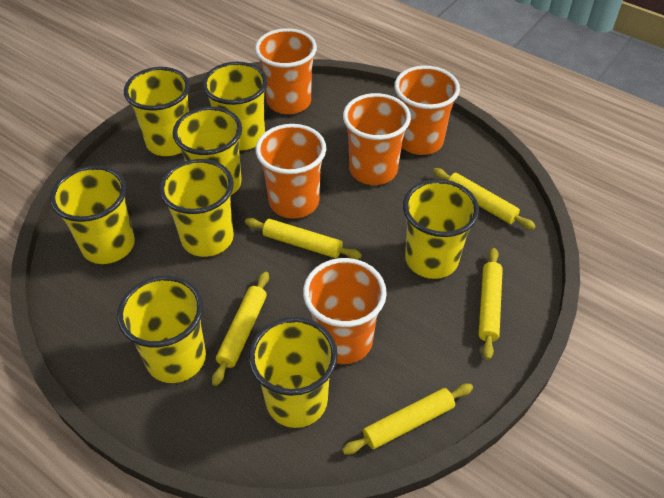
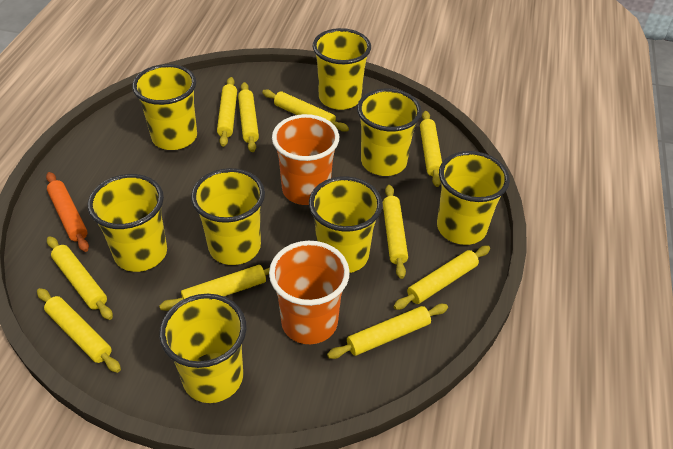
orange cup: [255,28,317,114] [256,124,326,219] [303,258,387,364] [343,93,411,185] [394,66,460,155] = 5 -> [269,241,350,344] [272,114,339,205] = 2
orange rolling pin: none = 0 -> [46,172,89,252] = 1
yellow rolling pin: [212,272,269,386] [245,218,362,259] [342,384,473,455] [433,168,536,230] [479,248,503,360] = 5 -> [37,288,121,373] [47,236,113,320] [159,265,270,311] [217,77,237,147] [238,82,259,152] [262,89,349,132] [327,304,448,359] [383,185,408,279] [394,246,490,310] [420,111,442,187] = 10

